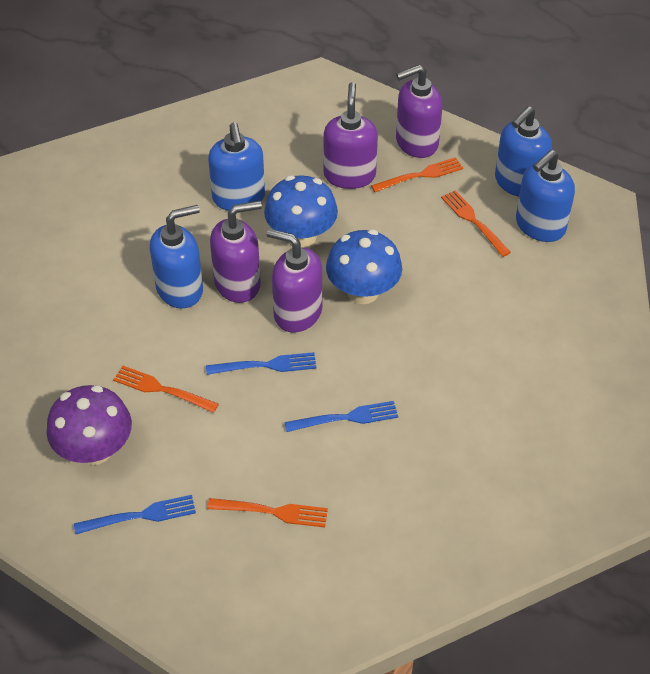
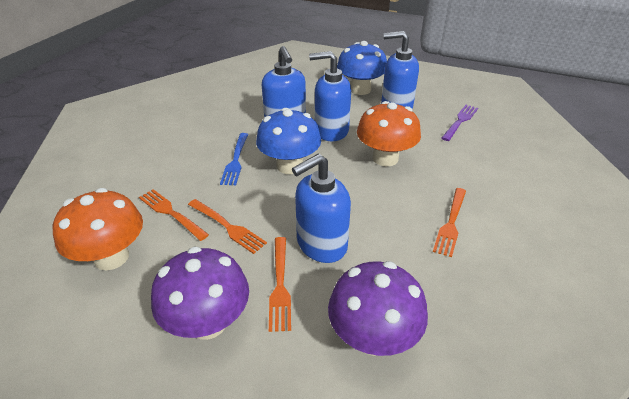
blue fork: [74,495,196,534] [206,352,316,375] [284,401,398,432] = 3 -> [220,133,248,185] = 1
orange mushroom: none = 0 -> [53,188,143,271] [357,101,421,166] = 2
purple fork: none = 0 -> [442,105,478,141] = 1
purple mushroom: [46,385,132,465] = 1 -> [151,247,249,340] [328,261,428,356] = 2
purple soap dispenser: [210,201,262,303] [267,229,322,333] [323,82,378,189] [396,65,443,158] = 4 -> none = 0

